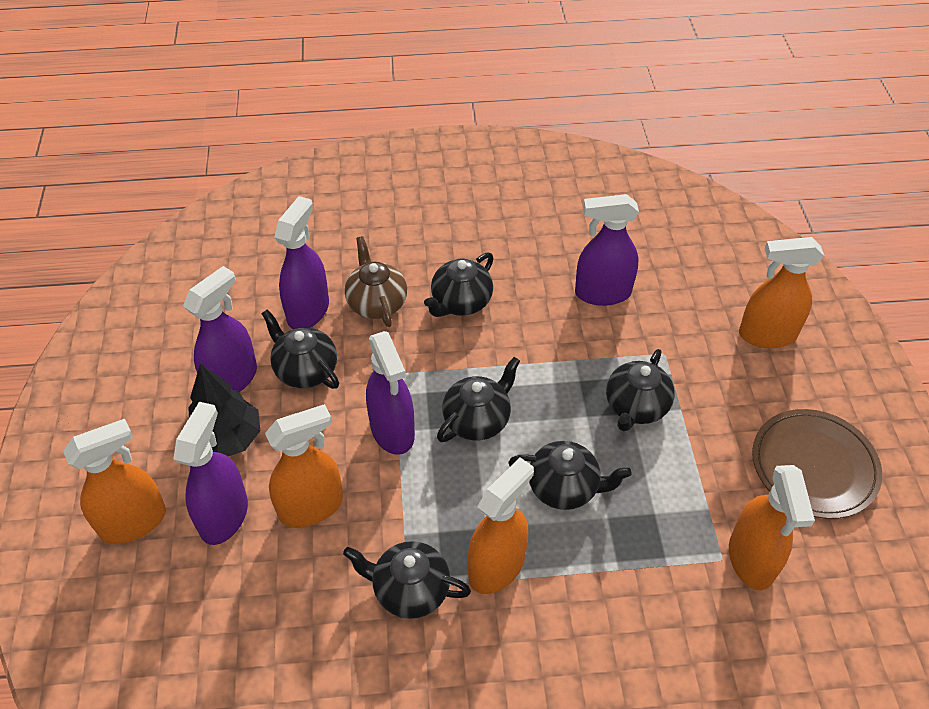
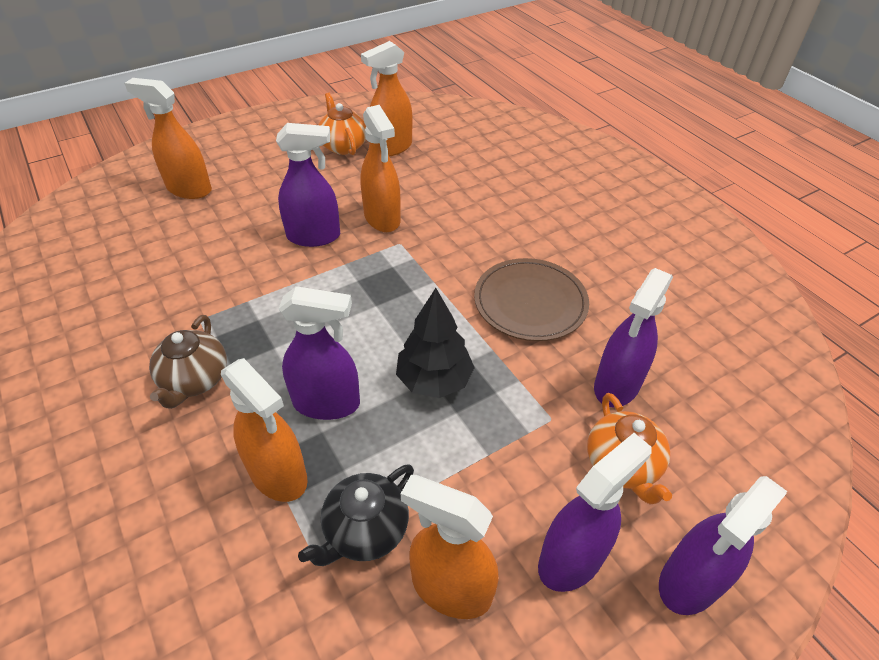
black teapot: [261,309,339,389] [343,541,471,619] [424,252,494,317] [437,357,520,442] [508,441,632,510] [606,349,675,431] = 6 -> [298,464,414,566] = 1
orange teapot: none = 0 -> [318,93,366,155] [587,393,672,504] = 2

